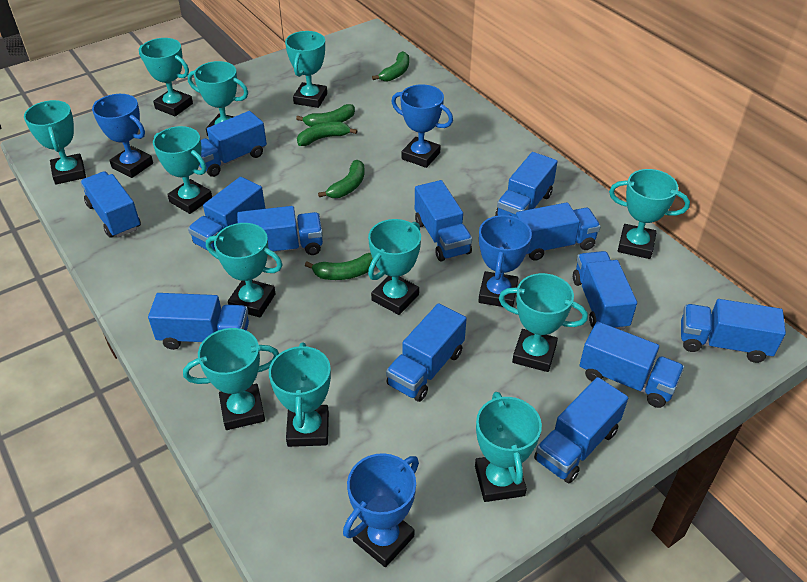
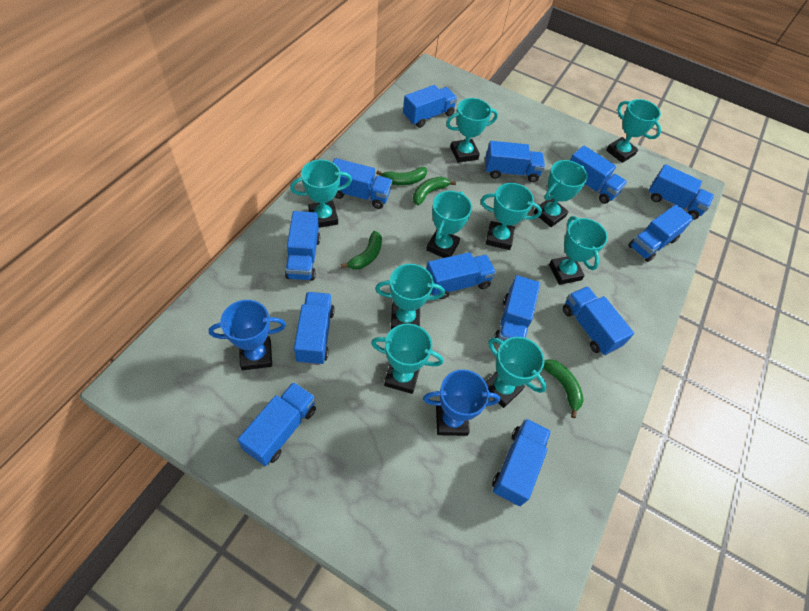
blue trophy: [92,94,153,178] [343,453,419,567] [391,84,453,168] [478,214,532,307] = 4 -> [209,300,286,370] [423,369,500,436] = 2
green banana: [296,104,355,127] [297,122,358,146] [305,253,376,280] [318,160,364,198] [372,51,409,82] = 5 -> [340,231,382,270] [376,167,427,185] [413,177,456,205] [543,359,584,418] = 4
turquoise trophy: [24,100,86,185] [139,38,193,116] [153,126,212,214] [183,328,279,430] [188,61,248,136] [206,223,283,318] [269,343,331,447] [285,31,327,108] [368,219,421,315] [475,392,542,502] [499,273,588,372] [609,169,690,259] = 12 -> [290,159,352,228] [371,324,443,394] [375,264,445,330] [426,191,472,258] [446,98,498,163] [481,183,542,250] [486,337,547,408] [534,160,588,227] [549,216,608,285] [606,99,661,163] = 10

